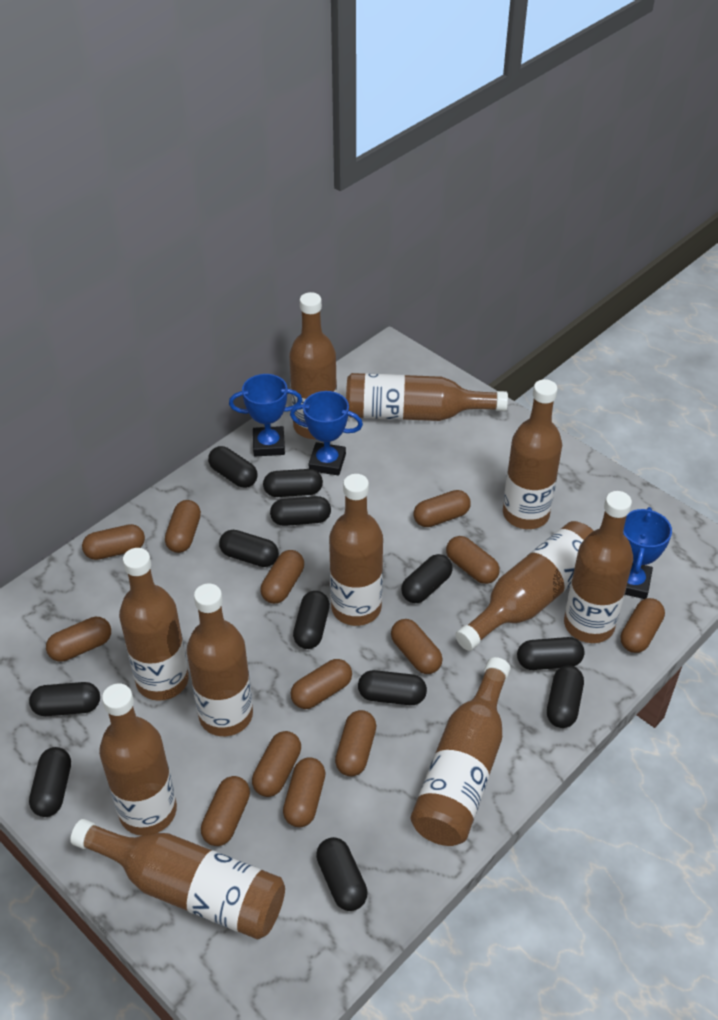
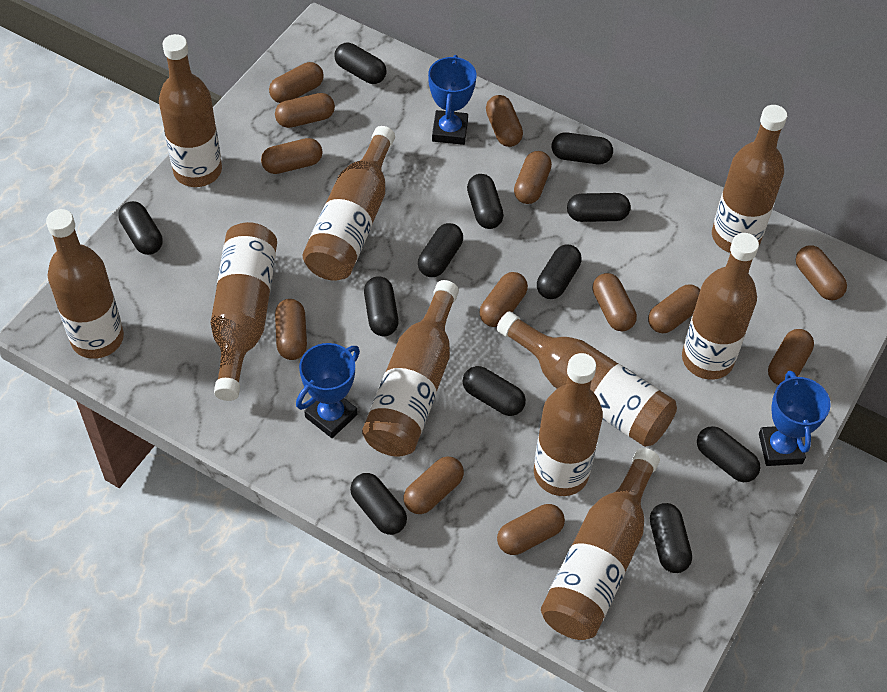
brown bottle: [70,819,285,939] [99,683,177,836] [119,548,189,701] [187,583,253,736] [289,292,337,439] [329,474,383,626] [346,373,508,421] [411,657,511,846] [455,521,594,651] [503,379,562,529] [564,491,633,643] = 11 -> [46,209,124,359] [159,34,222,187] [210,222,277,401] [303,126,395,281] [362,280,459,457] [497,311,677,447] [534,353,603,496] [541,448,660,640] [682,233,759,380] [712,105,787,253] = 10

